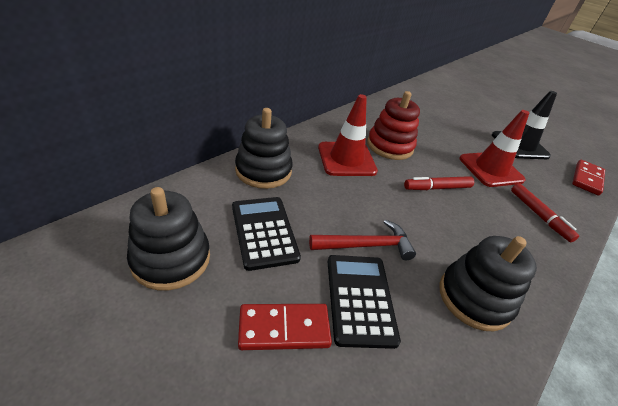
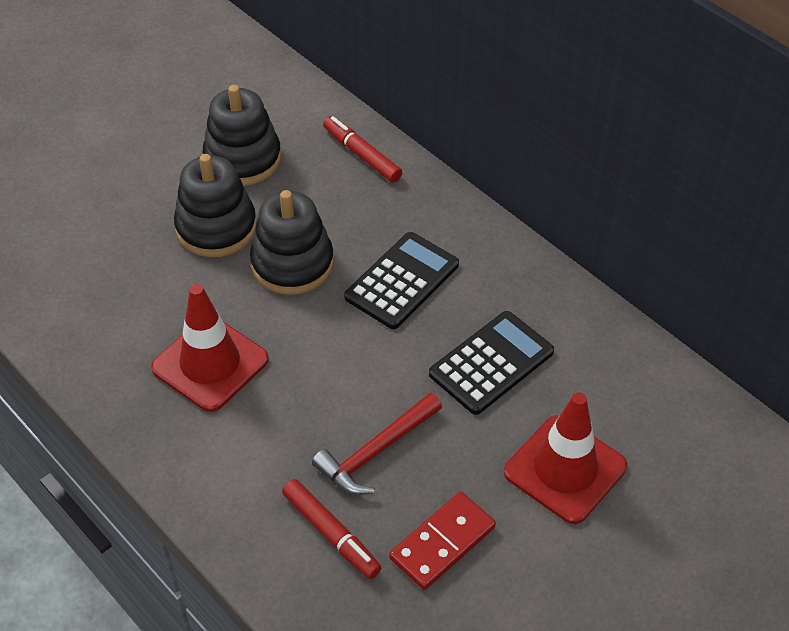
black traffic cone: [492,91,557,159] = 1 -> none = 0
red domino: [238,304,332,350] [572,160,605,196] = 2 -> [389,492,496,590] = 1
red stacking toy: [367,91,420,160] = 1 -> none = 0

